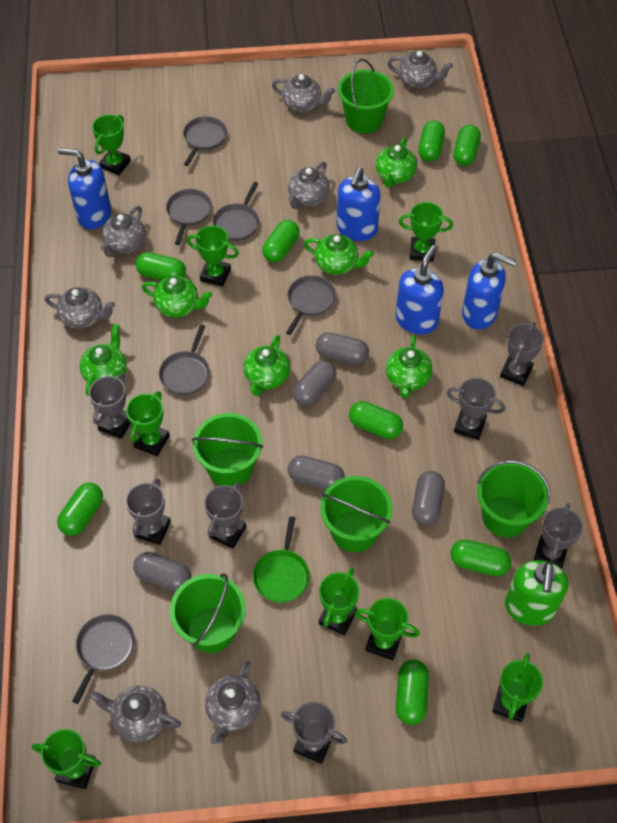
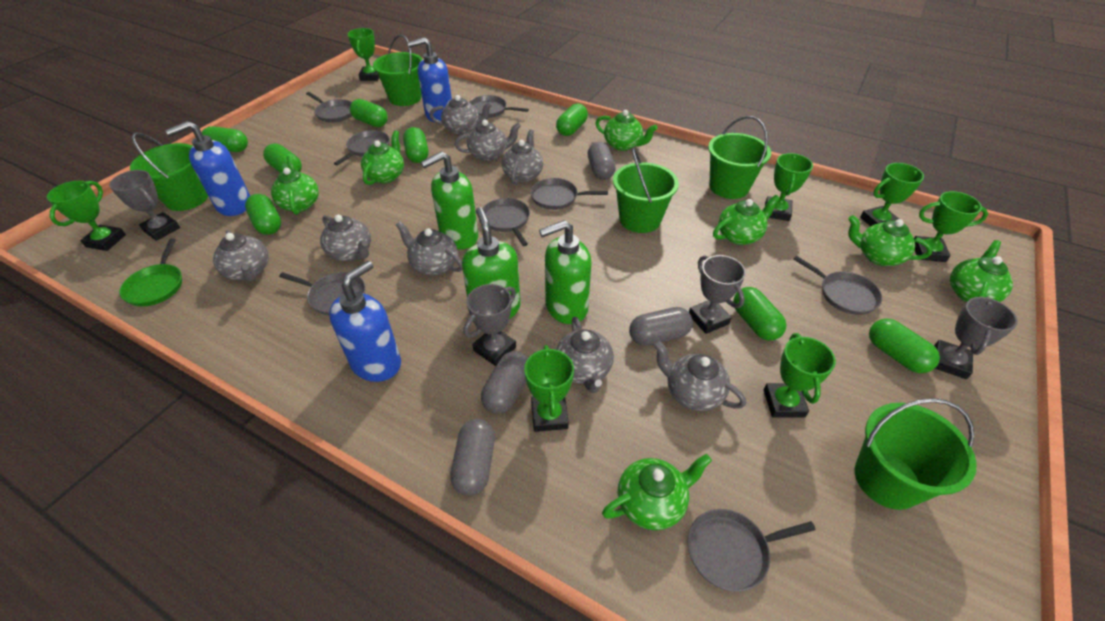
blue soap dispenser: [58,148,111,229] [337,167,381,241] [396,245,444,334] [462,253,516,330] = 4 -> [165,121,250,216] [329,261,401,382] [407,37,452,122] = 3
green soap dispenser: [505,560,569,626] = 1 -> [421,151,478,250] [462,207,520,319] [539,220,592,324] = 3
green teapot: [80,324,127,396] [142,276,212,318] [243,335,290,396] [303,234,374,275] [376,138,417,187] [386,335,432,398] = 6 -> [271,156,319,215] [361,130,404,185] [595,110,658,151] [602,454,712,530] [713,195,780,245] [848,215,933,266] [950,240,1013,302] = 7
green trophy: [32,729,101,789] [92,115,131,175] [126,391,170,456] [187,225,239,287] [319,568,360,636] [355,598,420,660] [399,202,453,262] [492,653,543,722] = 8 -> [47,181,126,251] [348,28,379,81] [524,345,574,432] [763,333,836,418] [765,153,813,221] [860,163,924,226] [914,191,988,262] = 7
grey capsule: [133,552,192,592] [288,455,345,490] [293,360,336,406] [316,332,369,365] [412,471,445,526] = 5 -> [450,419,495,496] [481,351,528,414] [588,142,616,180] [629,307,693,346] = 4
grey pan: [72,614,135,704] [159,325,210,395] [166,189,212,245] [183,116,227,166] [213,182,259,241] [286,275,336,335] = 6 -> [279,272,365,315] [306,92,352,123] [334,130,390,165] [469,95,529,118] [483,198,530,246] [530,178,608,210] [688,509,816,592] [793,256,882,315] = 8
grey teapot: [45,287,115,329] [89,685,181,742] [100,206,146,257] [205,660,261,744] [272,74,335,112] [288,162,330,209] [388,51,453,89] = 7 -> [213,230,269,281] [320,215,371,261] [396,221,463,276] [429,95,492,135] [454,120,521,161] [502,129,543,185] [556,317,614,393] [653,341,746,411] = 8
grey trophy: [89,374,131,439] [126,478,171,545] [204,482,246,549] [281,701,347,764] [447,378,505,440] [500,322,544,386] [534,503,583,569] = 7 -> [109,170,180,241] [464,284,516,366] [689,255,746,334] [934,297,1018,379] = 4

